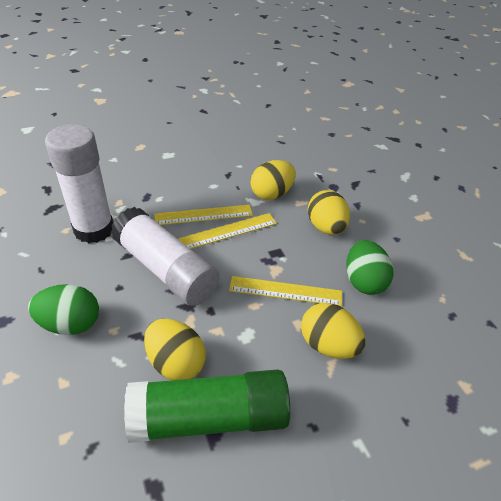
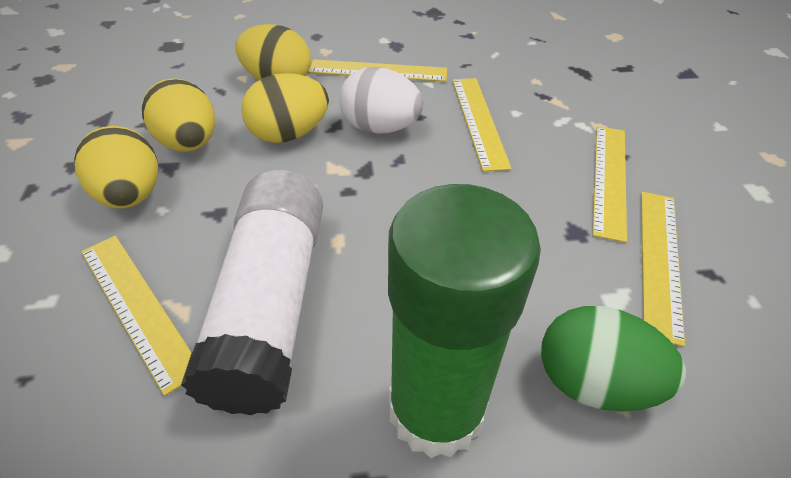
green egg: [28,284,99,335] [346,240,393,295] = 2 -> [541,306,686,412] = 1
white egg: none = 0 -> [339,67,423,134] = 1
white glue stick: [45,124,113,243] [111,207,220,306] = 2 -> [181,169,323,415] = 1
yellow ruler: [154,205,253,225] [178,213,277,249] [229,276,342,306] = 3 -> [81,236,192,396] [309,59,447,82] [452,78,512,172] [592,126,627,243] [641,192,685,347] = 5

